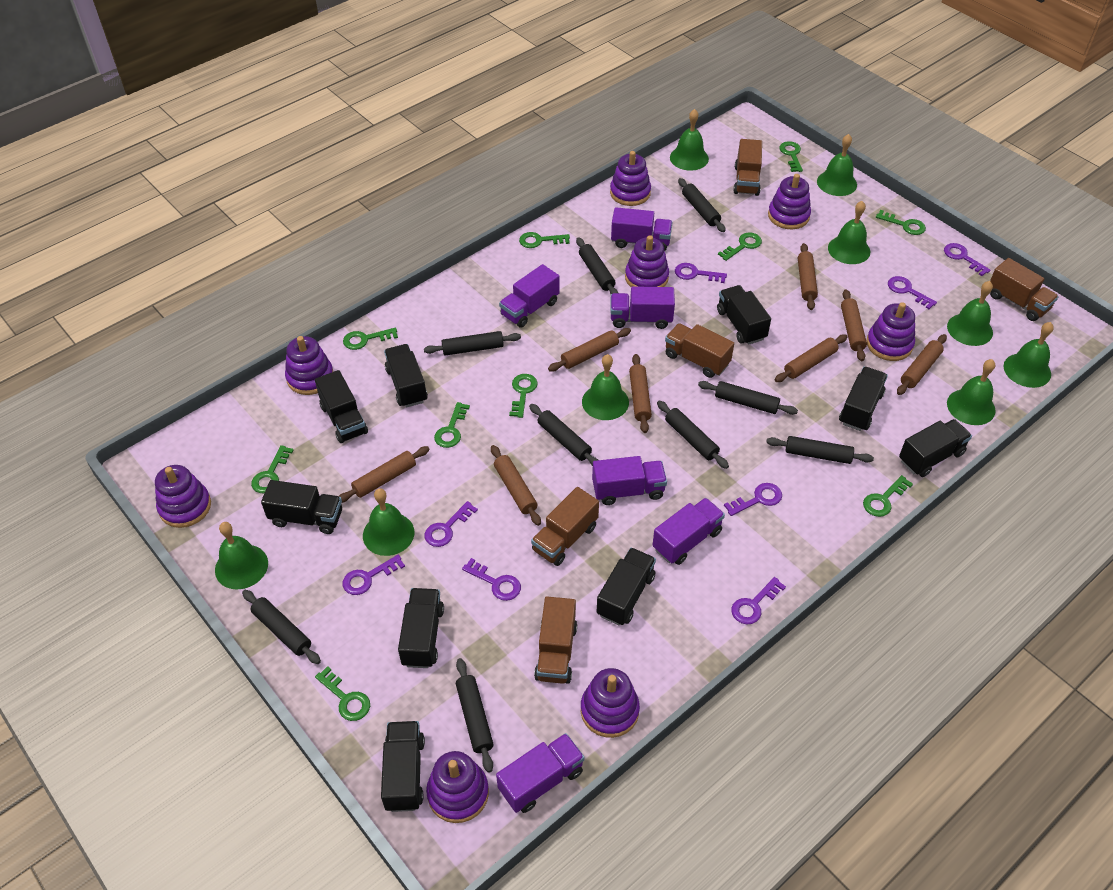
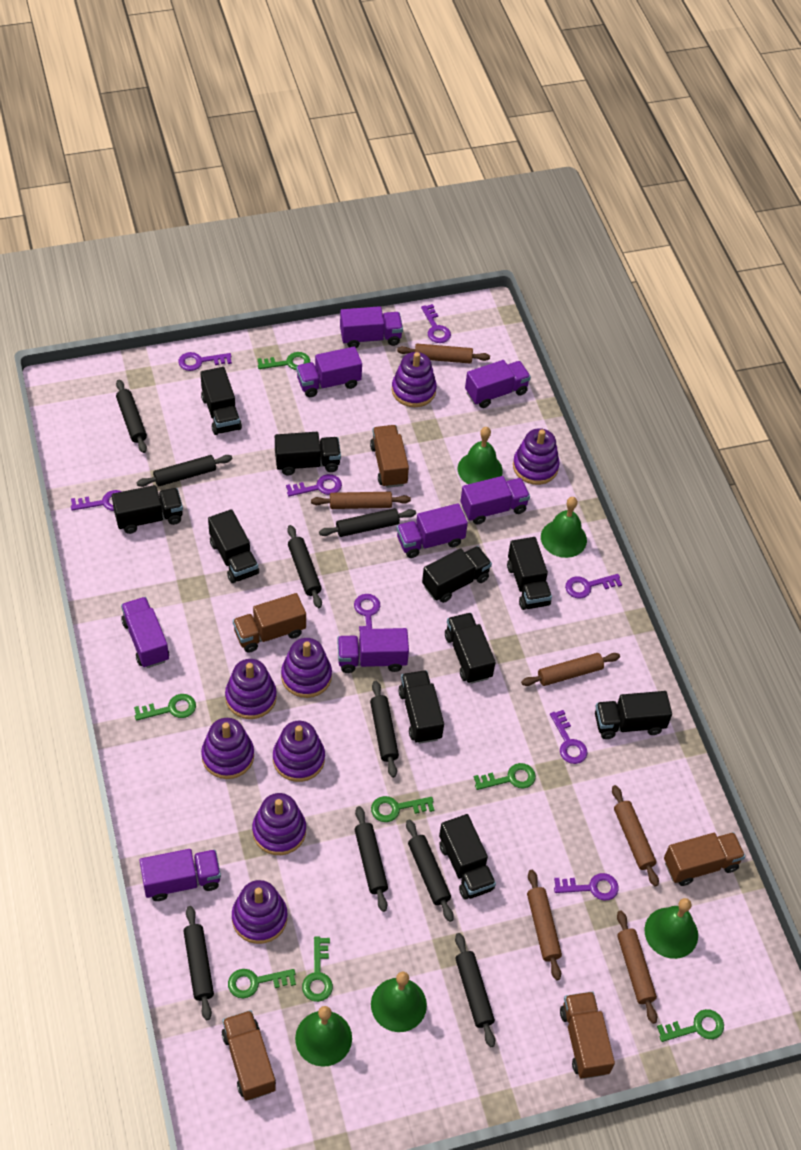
black truck: [261,480,342,534] [315,370,368,443] [381,721,425,812] [384,344,428,408] [398,588,444,668] [597,548,656,625] [717,285,771,345] [839,367,888,431] [899,419,972,477] = 9 -> [112,485,183,534] [200,367,242,435] [208,509,259,583] [275,432,341,475] [398,670,444,744] [422,546,492,603] [439,814,496,899] [445,613,496,684] [507,537,552,610] [595,691,672,739] = 10
brown rolling pin: [338,446,430,503] [491,445,541,526] [548,328,631,372] [629,354,652,433] [775,334,847,382] [798,243,818,310] [841,289,867,361] [897,334,947,395] = 8 -> [311,492,411,509] [397,344,490,363] [521,653,620,686] [527,870,562,980] [612,785,659,887] [617,911,657,1024] = 6
green bell: [215,522,268,590] [363,488,414,556] [582,354,629,420] [670,109,709,171] [817,134,857,196] [828,201,870,264] [947,281,993,346] [947,359,996,425] [1004,322,1054,388] = 9 -> [295,1006,352,1067] [371,972,427,1032] [458,427,503,484] [541,497,587,558] [645,898,698,959] = 5
green key: [251,445,293,493] [315,666,370,721] [343,328,398,350] [434,402,470,448] [509,374,538,418] [519,232,570,248] [718,232,762,261] [779,141,803,172] [863,475,913,517] [876,210,926,235] = 10 -> [134,694,196,721] [228,969,296,998] [258,352,310,370] [302,936,333,1002] [371,796,434,822] [474,763,536,790] [657,1009,724,1042] = 7
purple truck: [496,733,585,813] [499,264,560,328] [592,456,667,505] [611,207,672,251] [611,286,675,329] [653,498,725,565] = 6 -> [121,597,169,668] [139,849,221,901] [296,347,362,397] [337,628,409,673] [340,306,403,348] [397,503,468,558] [460,476,530,525] [465,360,531,408] = 8

